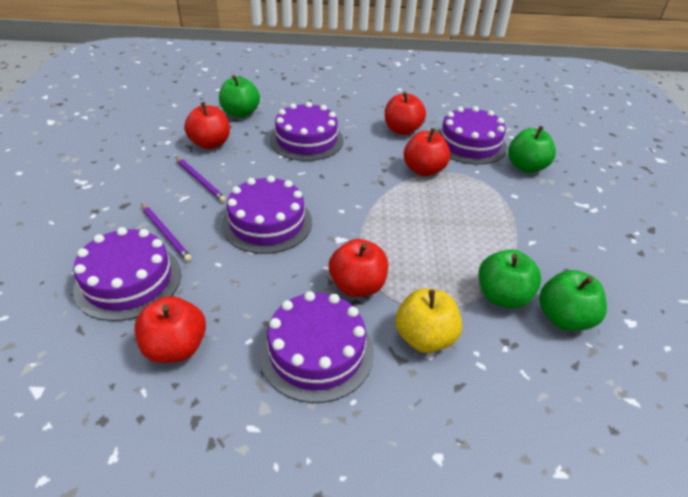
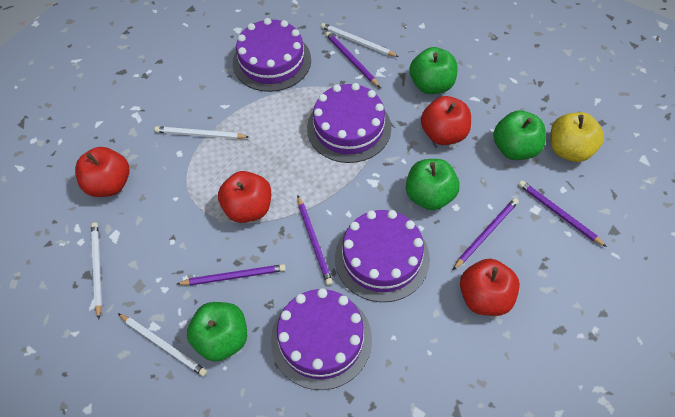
purple cake: [73,227,181,321] [221,175,312,254] [259,291,374,403] [270,102,343,161] [437,106,507,165] = 5 -> [233,18,311,92] [271,288,372,390] [307,83,391,163] [335,210,430,302] = 4
purple pencil: [141,204,192,262] [176,157,226,202] = 2 -> [177,264,286,285] [297,196,333,285] [326,31,380,87] [453,198,519,270] [519,181,607,247] = 5
red apple: [134,296,206,363] [184,102,230,149] [329,239,388,297] [385,92,426,135] [404,128,450,176] = 5 -> [75,147,130,197] [218,171,271,223] [421,96,471,145] [460,258,520,316] = 4
white pencil: none = 0 -> [91,222,102,319] [118,313,207,376] [155,126,249,139] [321,23,399,57] = 4

